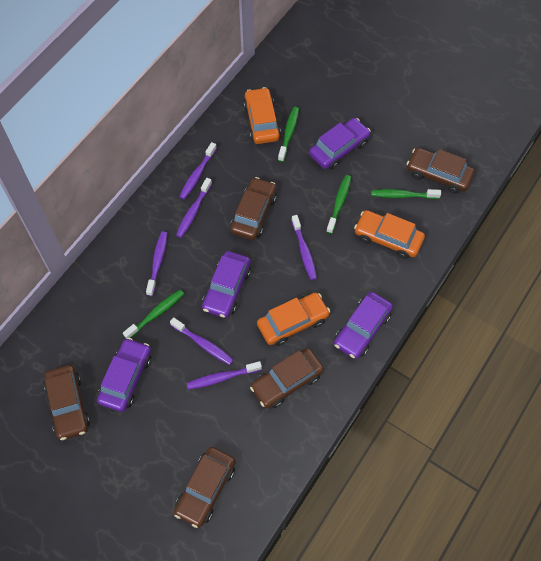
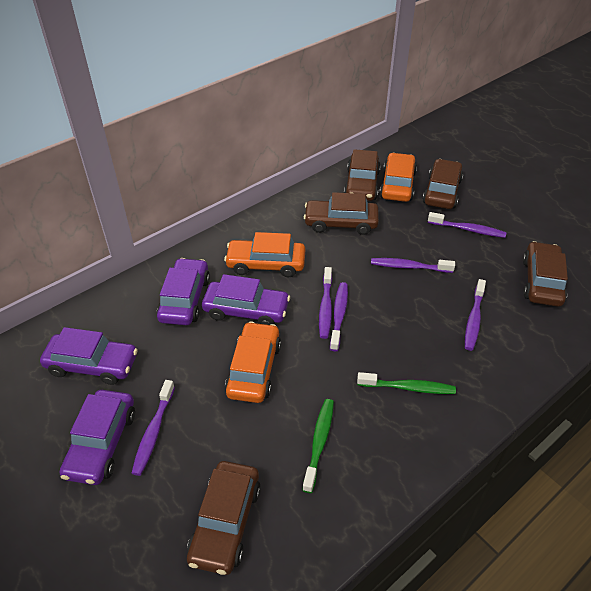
green toothbrush: [123,289,184,339] [278,107,299,162] [326,175,351,234] [371,189,441,199] = 4 -> [302,399,334,493] [357,372,456,394] = 2

